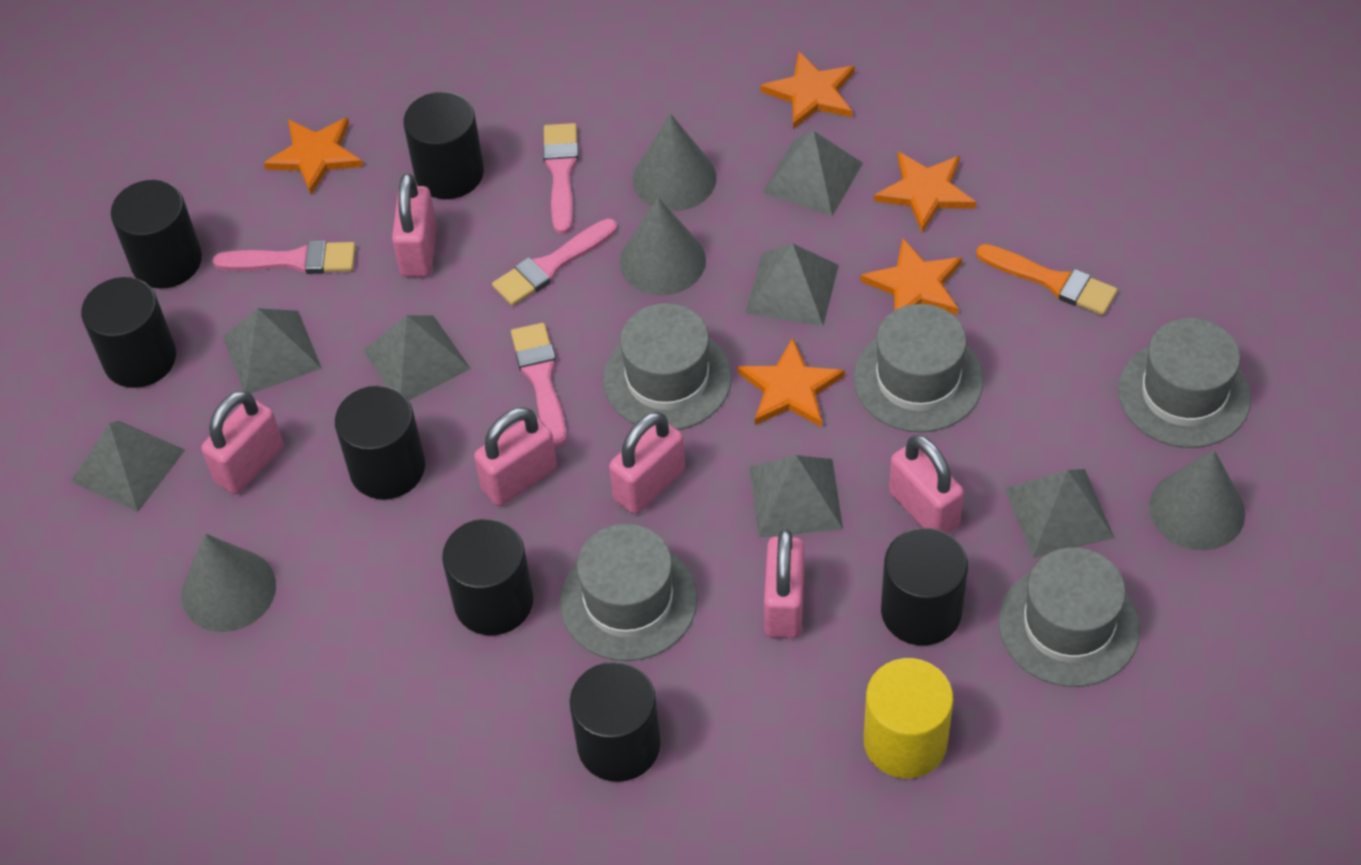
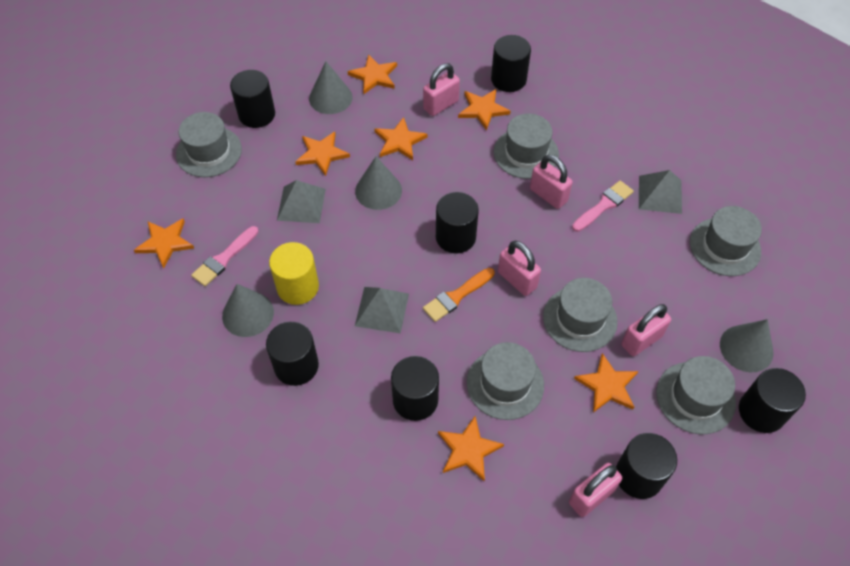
grey hat: [560,524,697,661] [603,303,732,430] [853,304,983,432] [999,548,1140,687] [1118,318,1251,448] = 5 -> [176,112,242,177] [467,342,544,420] [494,114,559,179] [543,278,618,352] [656,356,736,434] [690,206,762,276] = 6
grey pyramid: [71,421,185,512] [223,308,322,393] [363,315,471,400] [746,243,839,326] [750,455,843,538] [763,131,863,216] [1005,469,1114,558] = 7 -> [277,180,326,223] [355,287,409,333] [639,170,682,214] = 3
orange star: [264,117,363,195] [738,338,845,427] [761,51,855,129] [861,238,962,315] [874,152,976,233] = 5 -> [134,218,194,268] [295,132,350,176] [348,54,397,94] [374,117,427,160] [438,416,504,481] [458,89,510,130] [574,353,638,413] = 7
pink brush: [213,241,356,274] [492,219,617,306] [511,323,567,447] [543,123,579,234] = 4 -> [191,226,259,286] [572,181,634,232] = 2
pink padlock: [201,390,283,494] [392,173,437,277] [474,407,557,506] [609,412,685,514] [764,529,805,638] [889,435,964,533] = 6 -> [423,63,460,116] [498,241,541,296] [530,155,573,209] [569,463,622,517] [621,304,671,356] = 5

